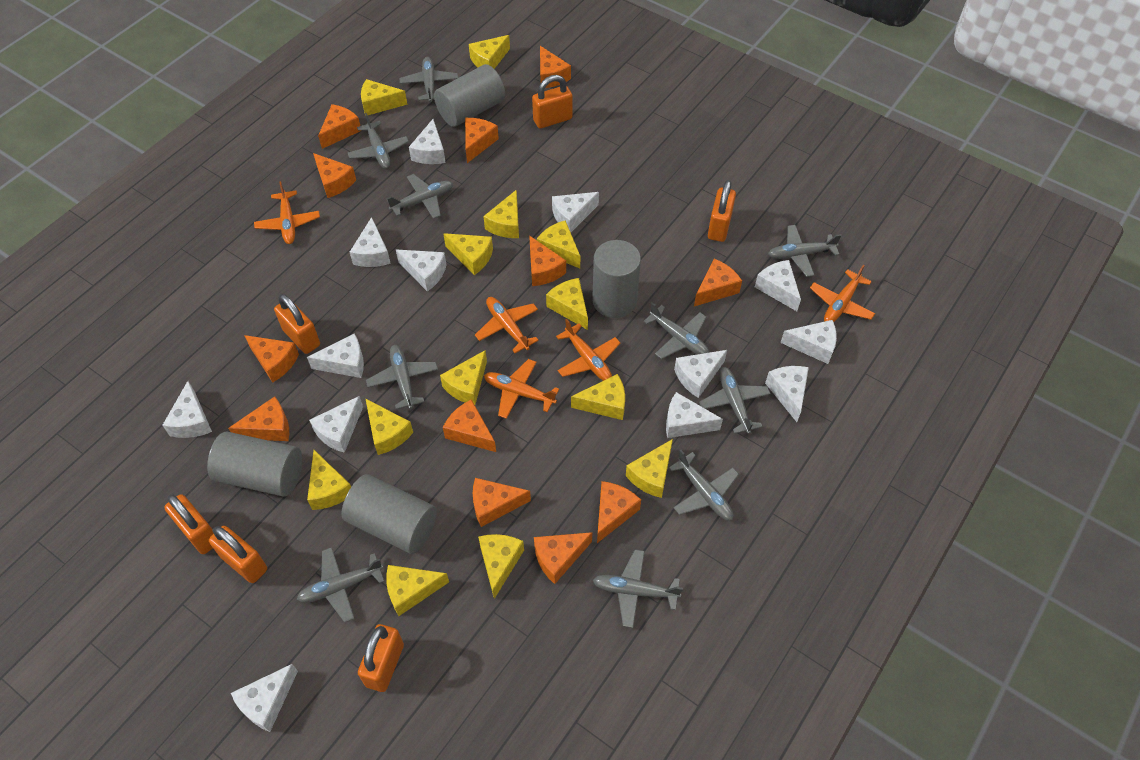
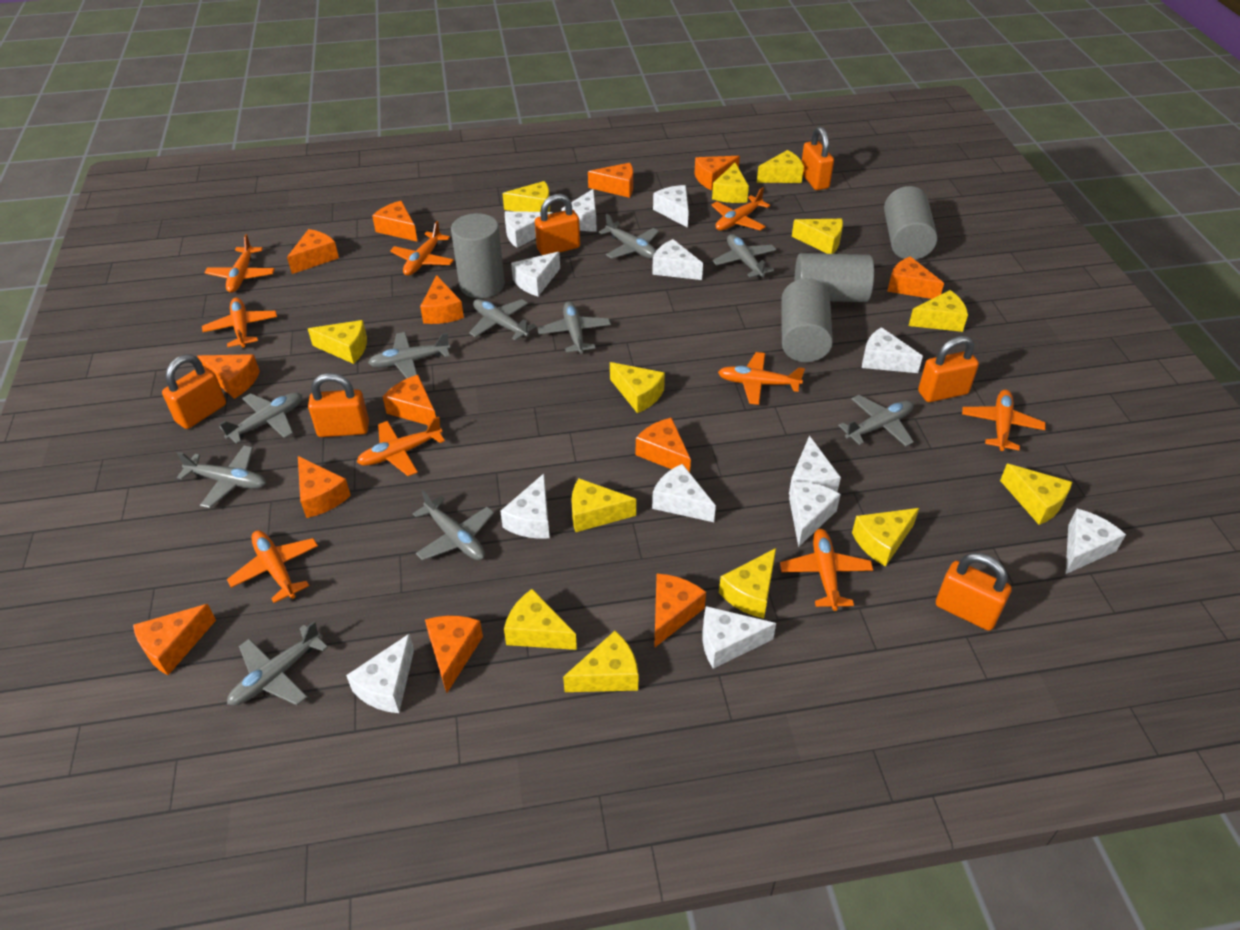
orange cheese: [228,396,289,441] [244,335,299,383] [313,153,356,198] [318,104,362,149] [443,399,496,452] [465,118,499,163] [473,478,531,527] [529,235,566,286] [534,532,592,584] [540,46,571,88] [597,481,641,543] [694,259,742,306] = 12 -> [133,604,216,675] [197,354,260,399] [287,229,339,274] [298,456,351,518] [372,201,418,242] [383,375,436,425] [420,275,464,324] [425,616,483,693] [588,163,633,198] [636,418,691,473] [654,574,706,648] [694,156,740,190] [887,256,944,299] = 13
orange plane: [254,182,320,244] [475,297,539,353] [484,359,559,419] [556,319,620,381] [810,264,875,322] = 5 -> [202,297,277,347] [205,234,275,293] [227,530,318,603] [357,417,445,476] [390,221,454,276] [711,188,770,231] [718,352,805,405] [780,529,873,611] [962,390,1046,451] = 9

